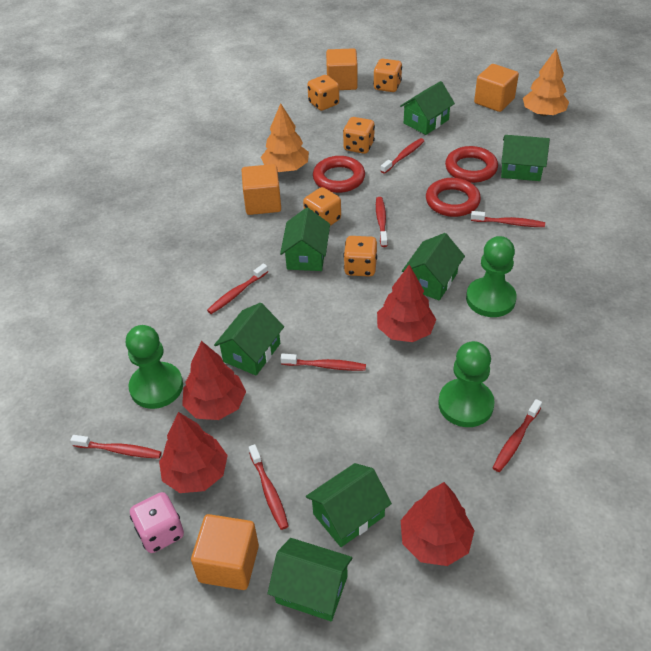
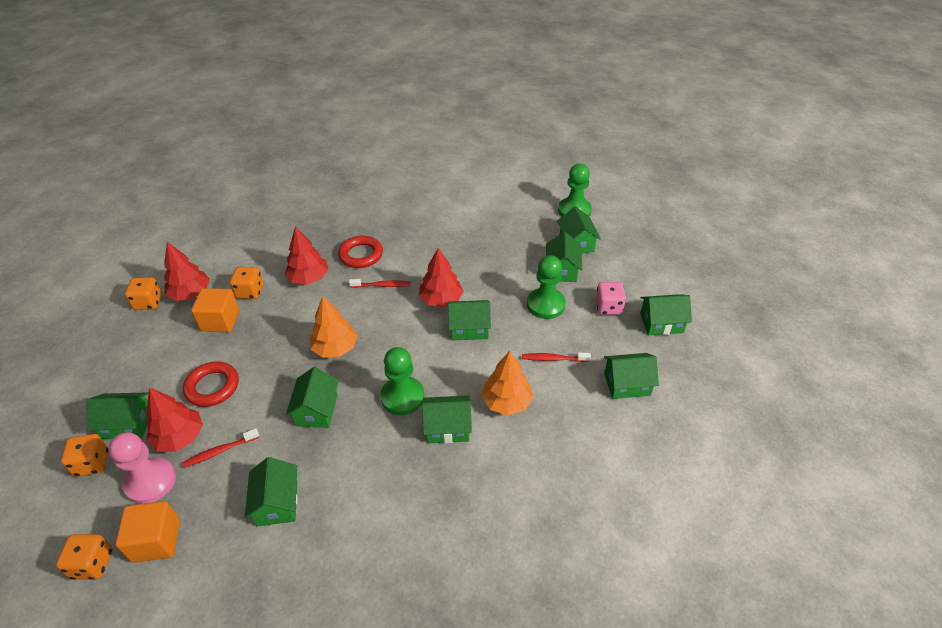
green house: [214,303,284,375] [267,538,352,621] [280,207,330,271] [306,463,392,547] [400,81,455,135] [402,233,465,301] [501,135,550,181] = 7 -> [86,392,148,439] [245,457,298,527] [286,367,339,428] [422,396,472,443] [448,300,491,340] [546,232,582,282] [557,206,601,254] [604,353,659,399] [640,294,692,335] = 9
orange cube: [191,514,259,590] [242,164,281,215] [326,48,358,90] [474,64,519,112] = 4 -> [115,501,180,563] [191,288,239,332] = 2
orange dice: [303,187,341,226] [307,75,339,111] [343,117,375,154] [343,236,377,277] [373,59,402,92] = 5 -> [56,534,113,580] [61,434,109,477] [125,277,162,310] [230,267,264,299] = 4
pink pawn: none = 0 -> [108,432,176,504] = 1
red ring: [313,156,365,193] [426,178,481,217] [445,146,498,183] = 3 -> [183,361,239,407] [338,236,383,268] = 2
red toothbrush: [70,435,162,459] [207,263,268,314] [249,444,289,530] [280,353,366,371] [376,197,388,247] [381,138,424,174] [471,211,545,227] [493,399,542,472] = 8 -> [182,428,259,468] [349,279,411,288] [522,353,591,362] = 3

